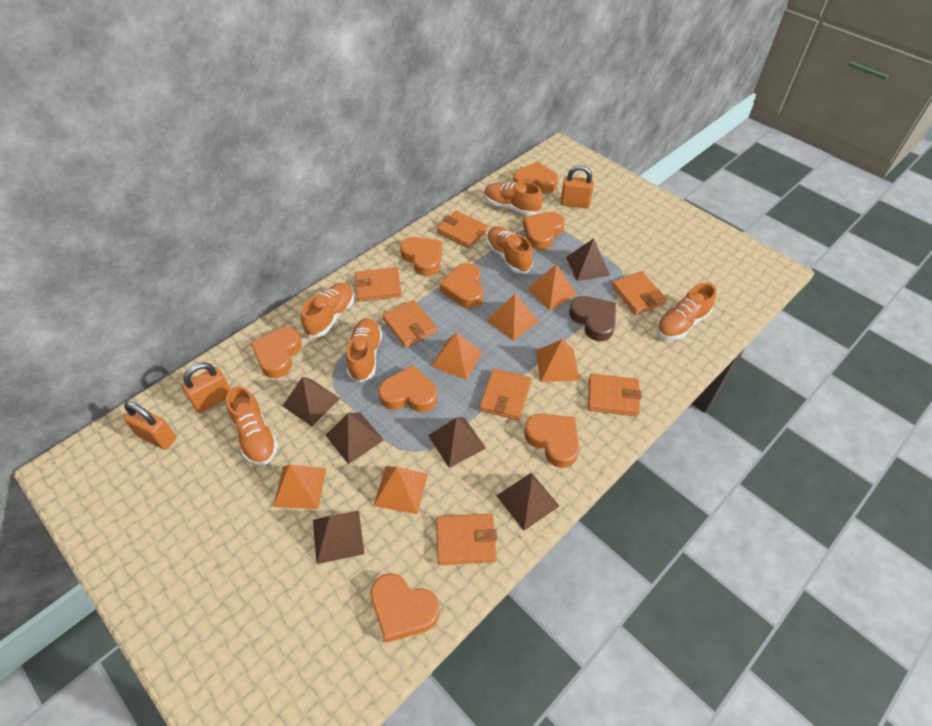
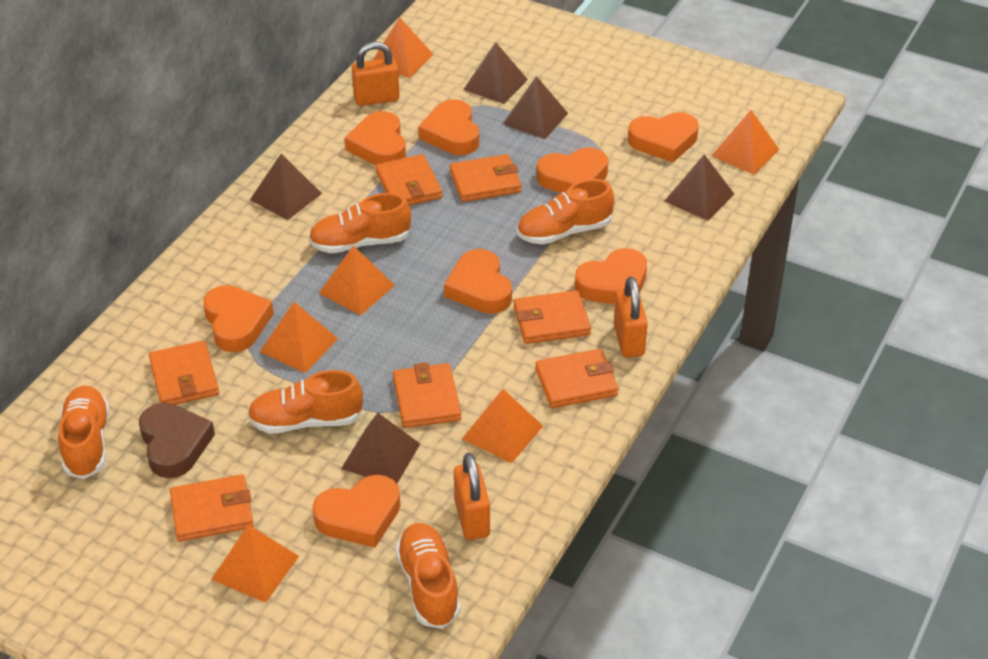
brown pyramid: [283,377,340,426] [313,511,364,564] [326,413,384,464] [428,417,486,468] [496,473,559,531] [566,238,610,281] = 6 -> [250,154,322,220] [341,413,420,483] [463,42,528,104] [503,76,568,139] [665,154,734,221] = 5
orange shoe: [226,386,278,466] [301,283,355,337] [346,318,382,382] [484,181,543,216] [486,226,533,273] [656,283,716,340] = 6 -> [58,386,109,479] [247,370,363,434] [308,193,411,253] [395,523,461,629] [517,179,614,245] = 5

